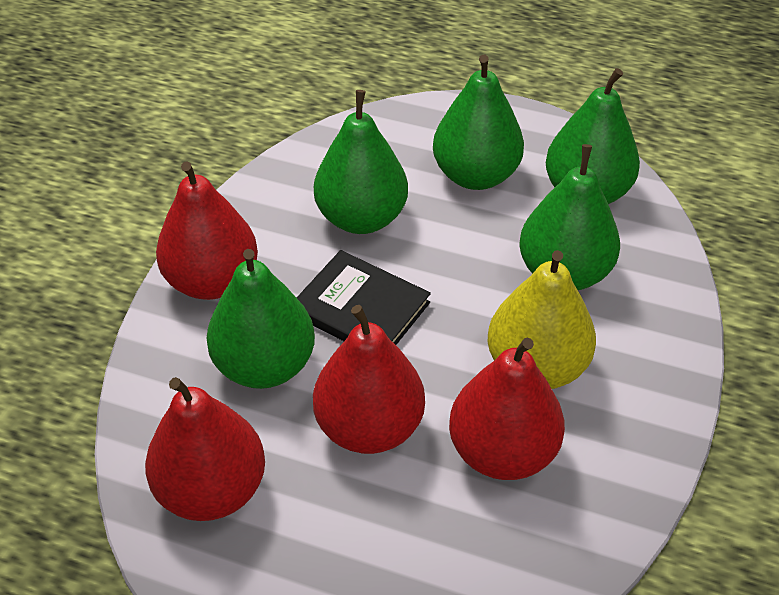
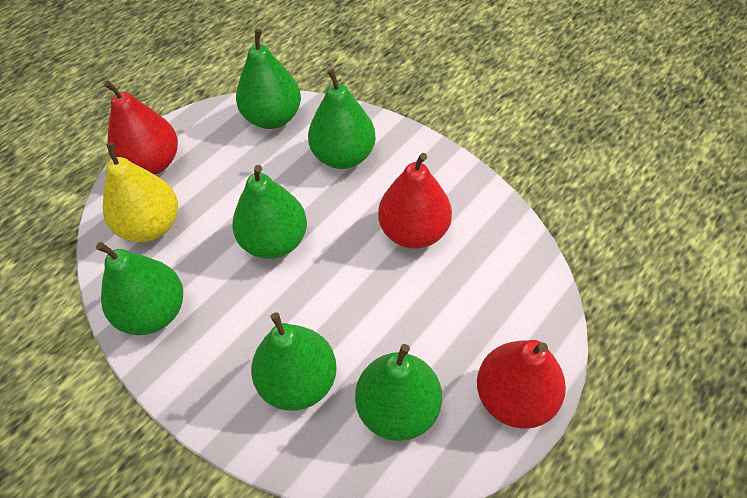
black book: [297,250,431,345] = 1 -> none = 0
green pear: [206,249,315,389] [314,90,408,234] [433,55,524,190] [519,144,620,290] [546,68,640,204] = 5 -> [96,242,183,335] [232,165,307,259] [236,29,301,129] [251,313,337,411] [308,69,376,169] [355,344,442,441] = 6
red pear: [145,377,265,521] [156,161,258,300] [313,305,425,454] [449,338,565,480] = 4 -> [104,80,178,175] [378,153,452,249] [477,340,566,429] = 3

